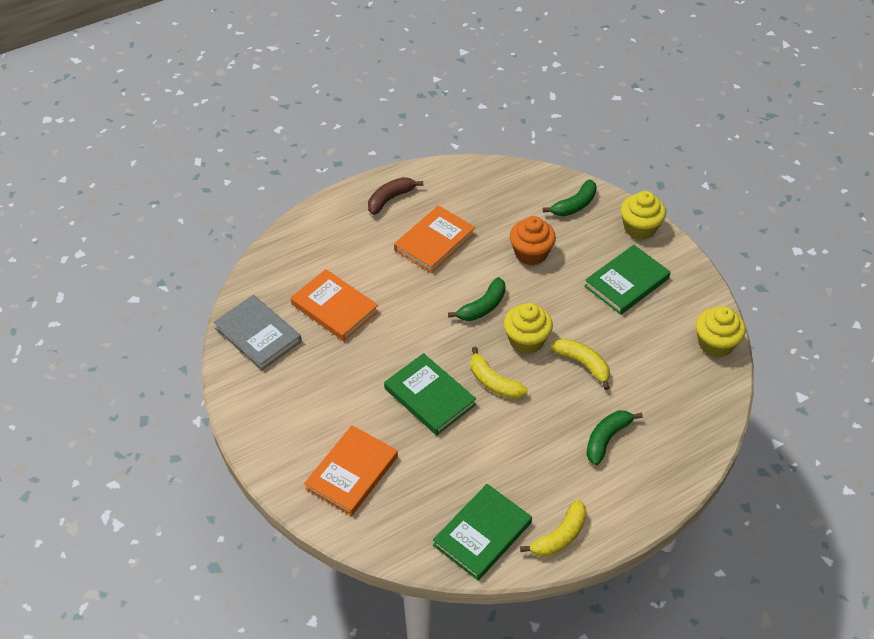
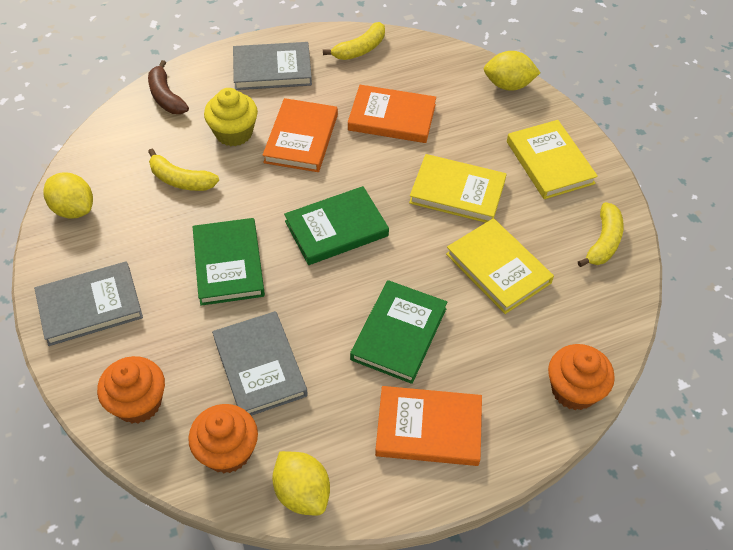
green banana: [448,277,506,321] [543,179,597,216] [586,411,643,465] = 3 -> none = 0
grey book: [213,295,302,371] = 1 -> [34,261,143,346] [212,311,308,416] [233,42,312,90] = 3
orange cupcake: [510,216,556,265] = 1 -> [97,356,165,423] [188,404,258,473] [548,344,615,410] = 3
yellow book: none = 0 -> [409,154,507,223] [446,218,554,314] [507,120,598,199] = 3
yellow cupcake: [504,303,553,354] [621,191,666,240] [696,306,746,357] = 3 -> [204,88,258,146] = 1
yellow lemon: none = 0 -> [43,172,93,219] [272,451,330,515] [484,51,540,91] = 3

